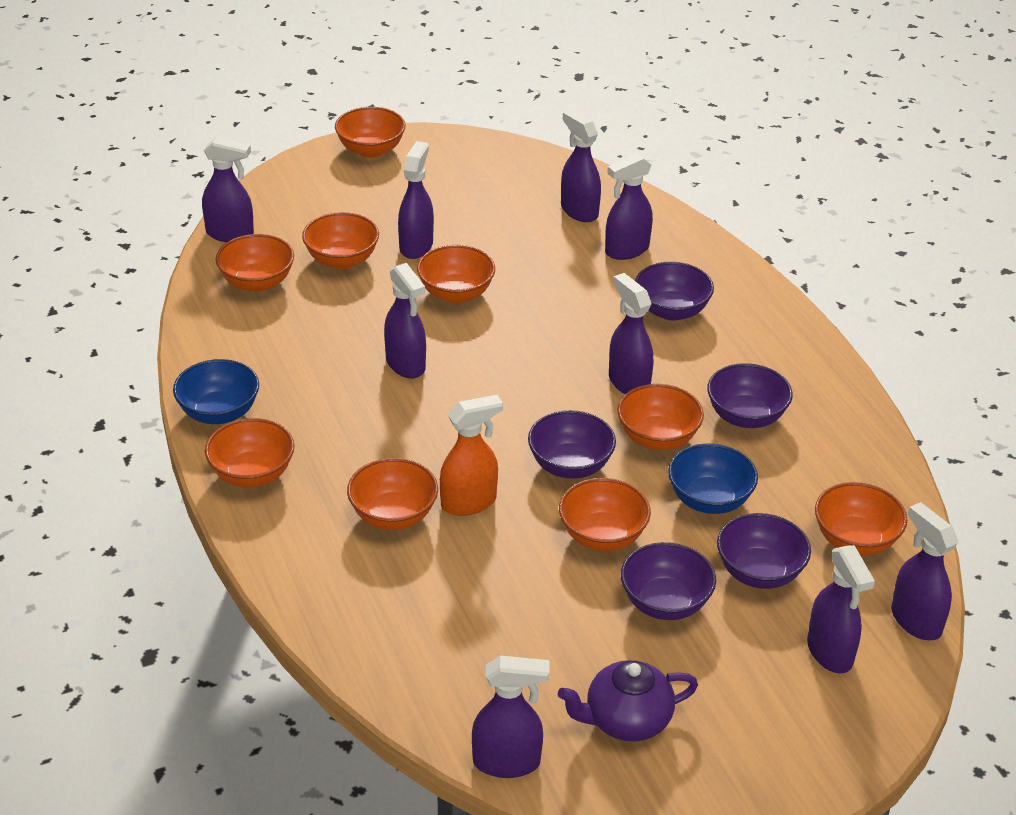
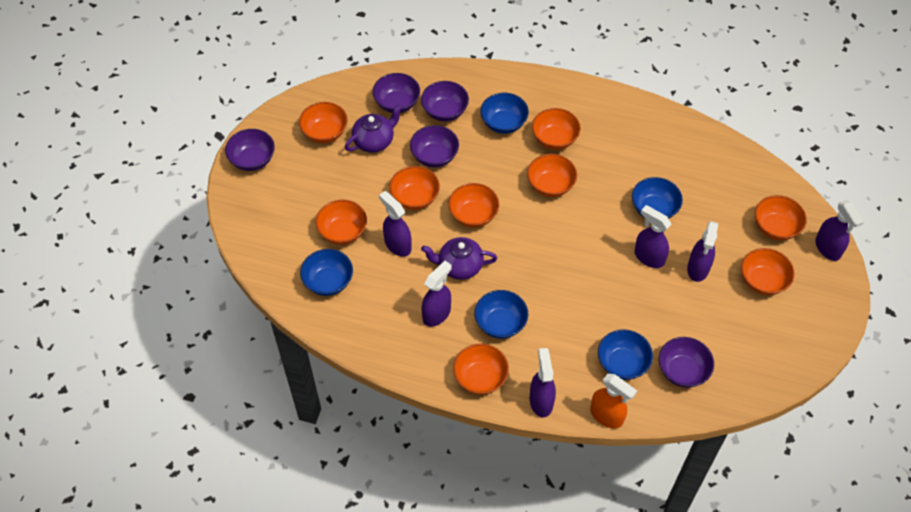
blue bowl: [173,359,259,424] [668,443,758,514] = 2 -> [300,249,353,296] [474,290,528,339] [480,93,529,134] [598,329,653,380] [632,177,683,219] = 5
purple spray bottle: [202,137,254,242] [384,263,426,378] [398,141,434,259] [472,656,550,778] [561,110,601,222] [605,153,653,260] [609,273,653,394] [807,545,875,673] [891,502,958,640] = 9 -> [379,191,412,257] [421,261,452,327] [530,348,556,417] [634,205,671,268] [687,221,718,282] [815,200,864,261] = 6
purple teapot: [558,660,698,742] = 1 -> [345,104,402,153] [421,237,497,280] = 2

